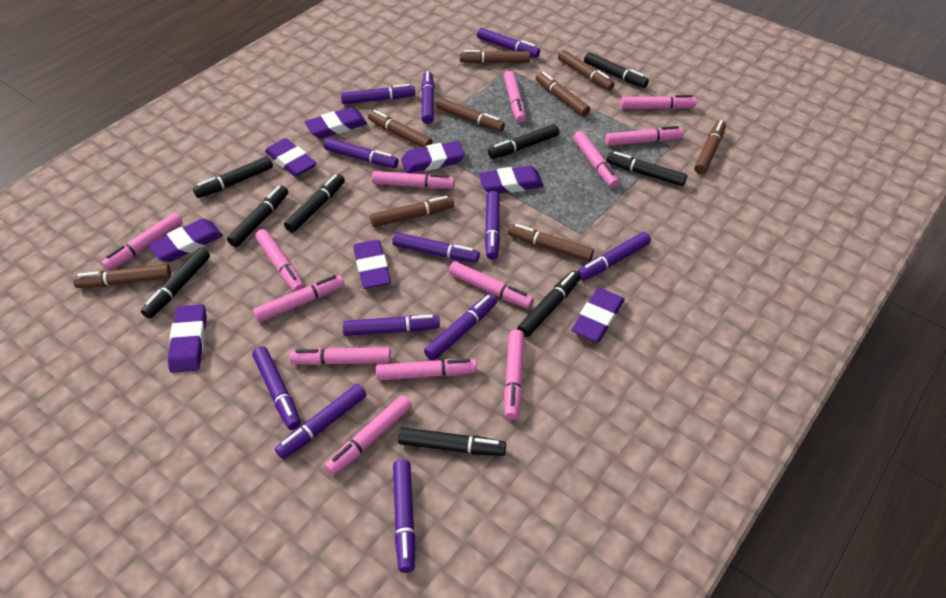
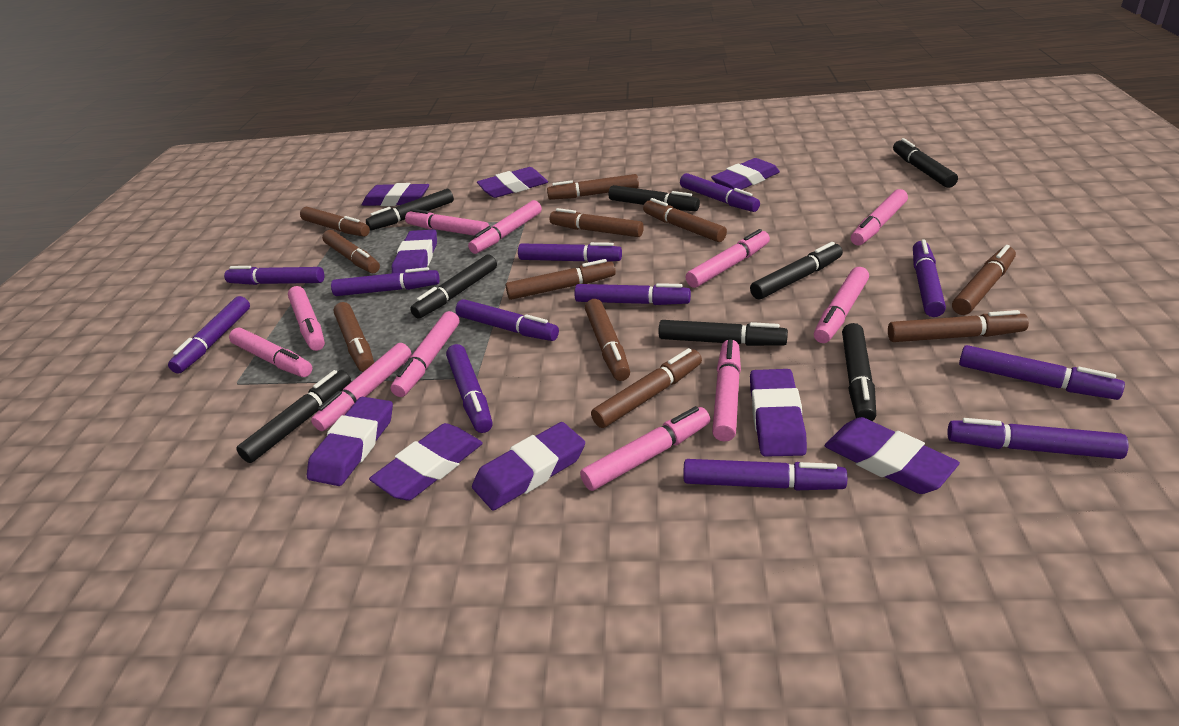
black marker: [141,248,210,319] [193,156,273,198] [227,186,288,247] [284,174,345,233] [398,427,506,456] [488,124,559,159] [517,271,580,337] [584,52,649,88] [606,151,687,186] = 9 -> [236,370,351,463] [366,189,454,230] [410,255,497,319] [608,185,700,211] [658,320,788,346] [750,242,843,299] [842,323,876,421] [893,138,958,188] = 8
brown marker: [73,264,171,288] [368,110,433,148] [370,196,454,227] [436,98,505,132] [460,50,530,64] [508,224,594,262] [536,71,590,117] [558,50,615,91] [694,120,726,174] = 9 -> [300,207,370,237] [322,230,380,273] [333,302,374,372] [505,259,616,300] [547,174,639,200] [549,208,644,237] [585,299,630,381] [591,348,702,428] [643,198,727,242] [888,310,1029,342] [952,245,1016,315] = 11
pink marker: [102,213,183,271] [253,275,344,322] [255,229,305,292] [290,347,391,365] [325,395,412,476] [372,171,455,189] [376,359,477,380] [449,261,534,309] [504,71,526,123] [504,330,524,420] [573,131,619,188] [605,126,683,146] [620,95,697,109] = 13 -> [229,328,312,377] [288,286,325,351] [311,343,412,431] [391,311,459,397] [405,209,489,236] [468,200,542,254] [580,406,710,491] [686,229,770,288] [712,339,741,441] [814,267,869,343] [851,189,908,245] = 11
purple eraser: [148,219,223,262] [168,304,207,373] [265,138,317,177] [305,107,367,139] [353,240,391,289] [401,141,465,173] [479,166,544,194] [571,288,625,342] = 8 -> [307,397,393,486] [362,183,429,206] [369,423,483,501] [392,229,437,273] [472,422,585,511] [477,167,548,198] [711,158,780,190] [750,369,807,457] [825,417,960,494] = 9

